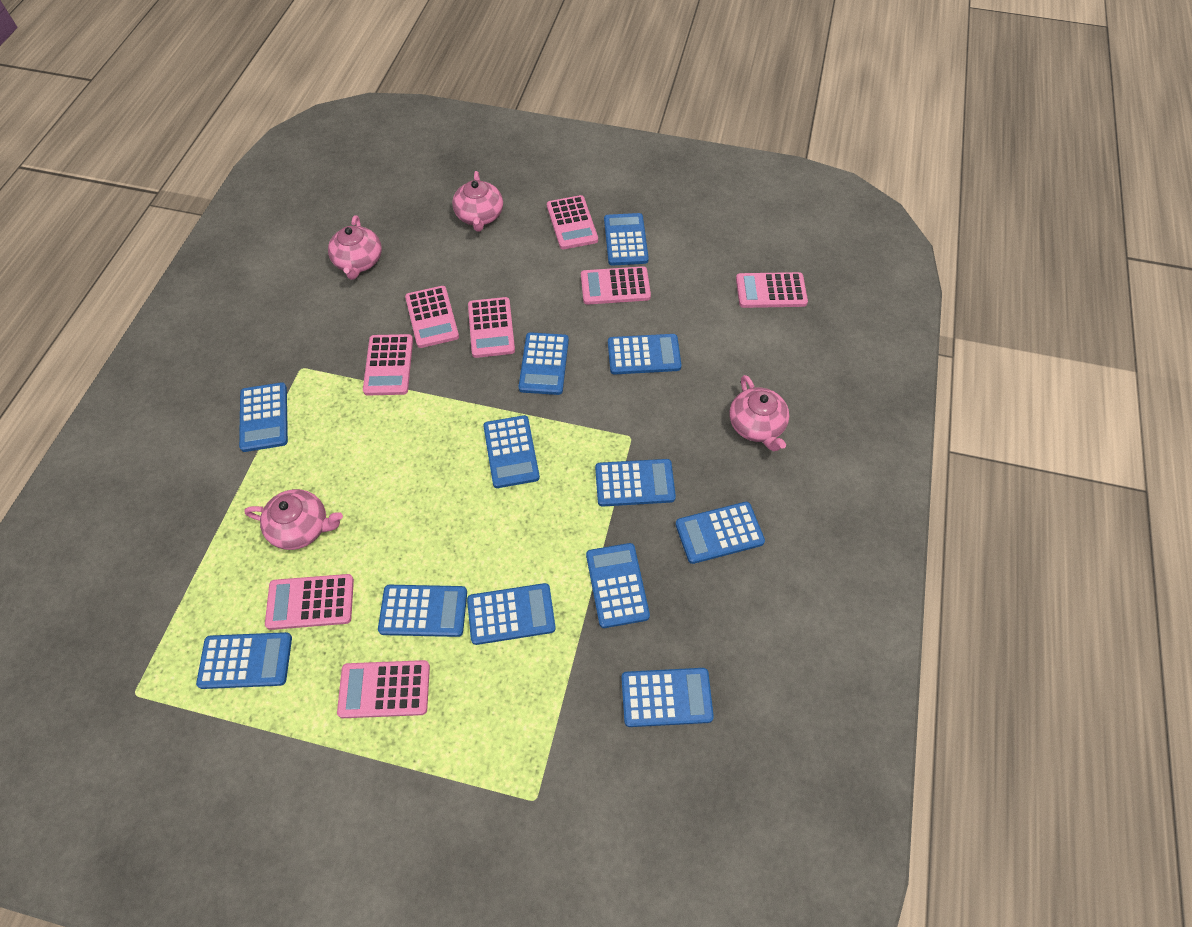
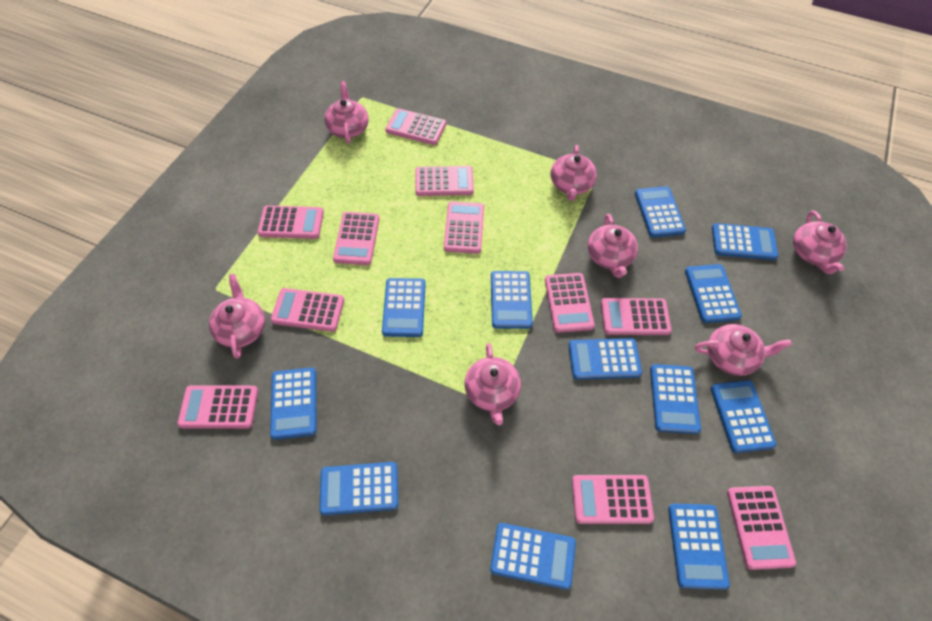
pink calculator: [265,574,354,630] [337,660,430,718] [363,334,413,395] [405,286,459,348] [468,297,515,358] [547,195,598,249] [581,266,651,305] [736,272,808,308] = 8 -> [177,385,258,429] [258,205,324,239] [271,288,344,332] [333,212,379,265] [385,108,446,145] [415,166,474,196] [444,201,484,254] [545,273,595,333] [572,475,654,524] [601,298,672,335] [727,486,796,570] = 11
pink teapot: [244,489,343,550] [328,215,382,280] [452,171,503,232] [729,375,789,451] = 4 -> [209,274,265,359] [324,81,369,144] [465,343,521,425] [551,145,597,201] [588,214,638,278] [695,324,792,376] [793,211,847,274] = 7

